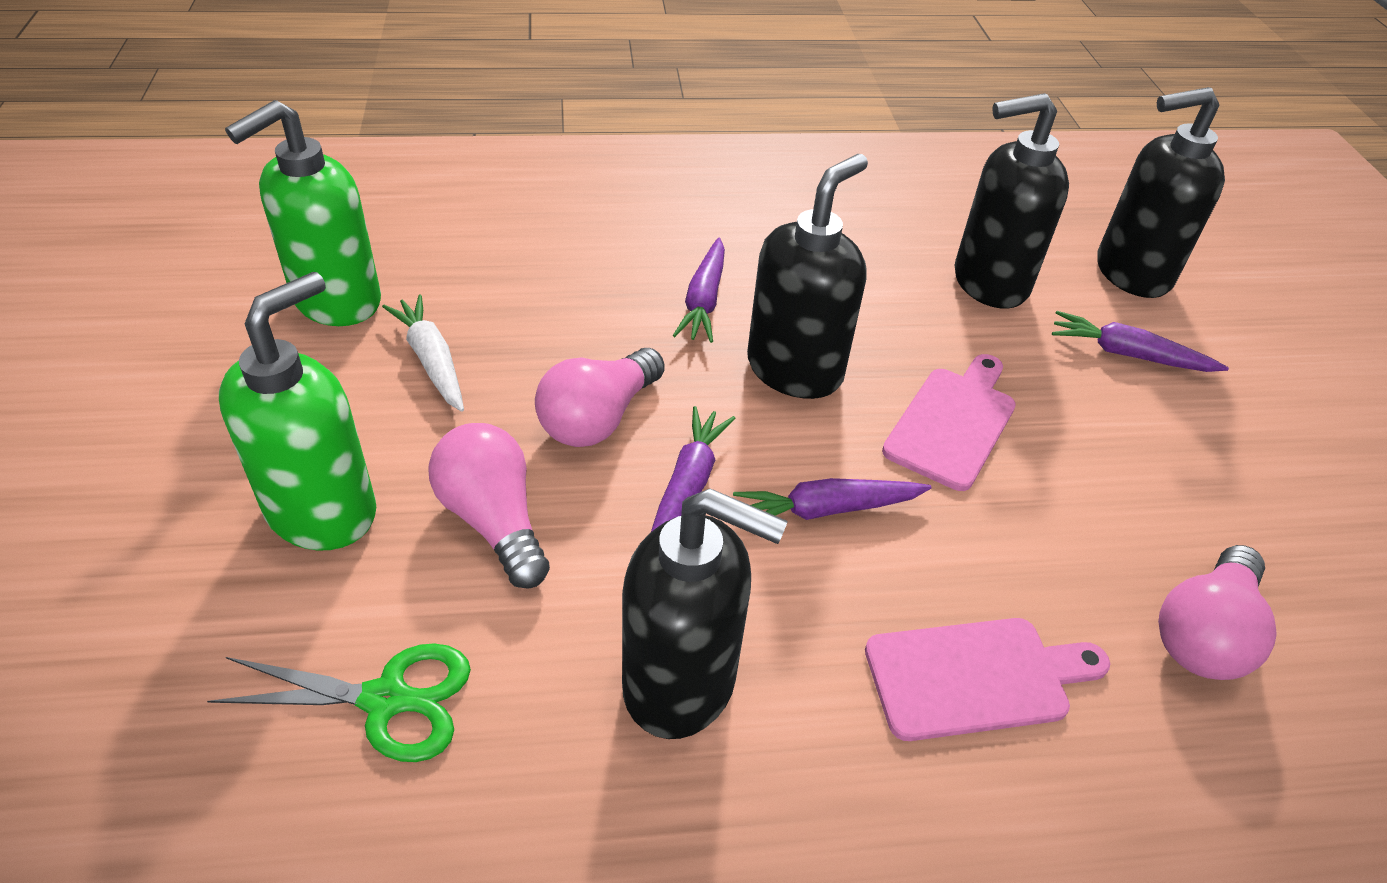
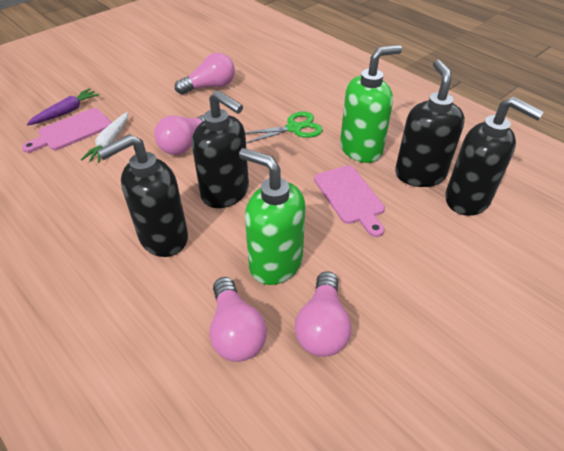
pink light bulb: [428,423,550,589] [535,348,665,447] [1158,545,1277,680] = 3 -> [154,115,204,155] [175,53,235,94] [210,277,267,362] [295,271,351,357] = 4
purple carrot: [651,406,735,532] [673,238,725,343] [733,478,932,520] [1052,311,1229,372] = 4 -> [26,88,100,126] = 1

